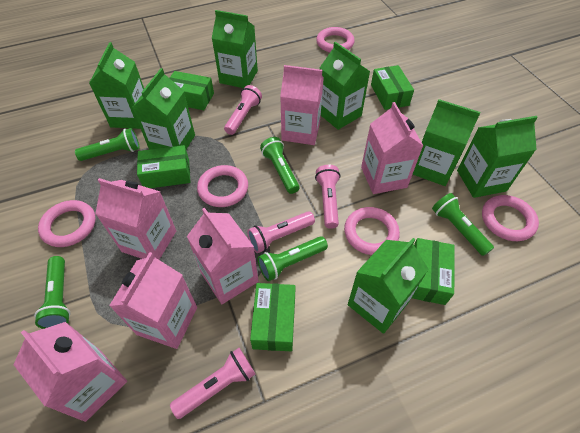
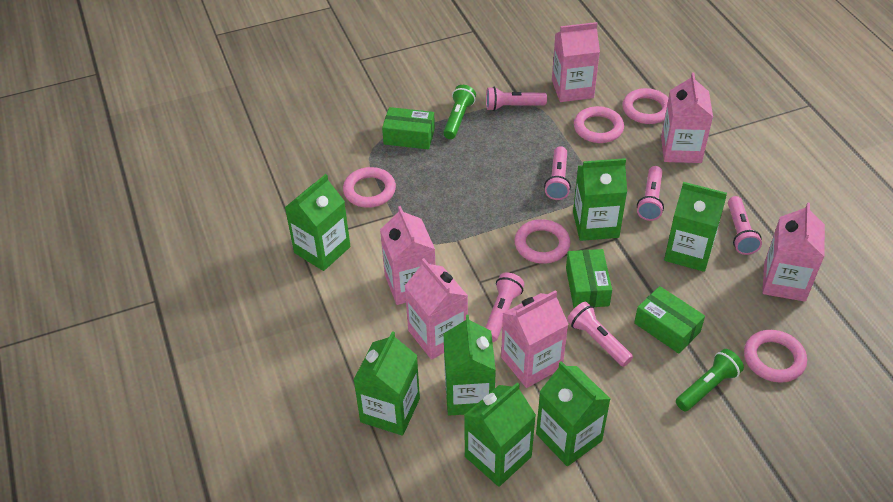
green box: [137,145,190,188] [169,71,214,110] [250,283,296,351] [371,65,414,110] [412,238,455,305] = 5 -> [382,107,435,149] [566,249,612,308] [634,286,705,354] = 3
green flashlight: [34,256,70,329] [75,128,140,161] [257,236,328,281] [260,137,300,194] [432,193,494,256] = 5 -> [443,85,476,139] [676,349,744,411] = 2
pink flashlight: [170,348,255,419] [224,85,262,135] [247,211,315,253] [315,165,340,229] = 4 -> [485,272,524,342] [486,87,547,111] [544,146,571,200] [567,302,633,367] [637,166,664,221] [728,196,762,255] = 6

